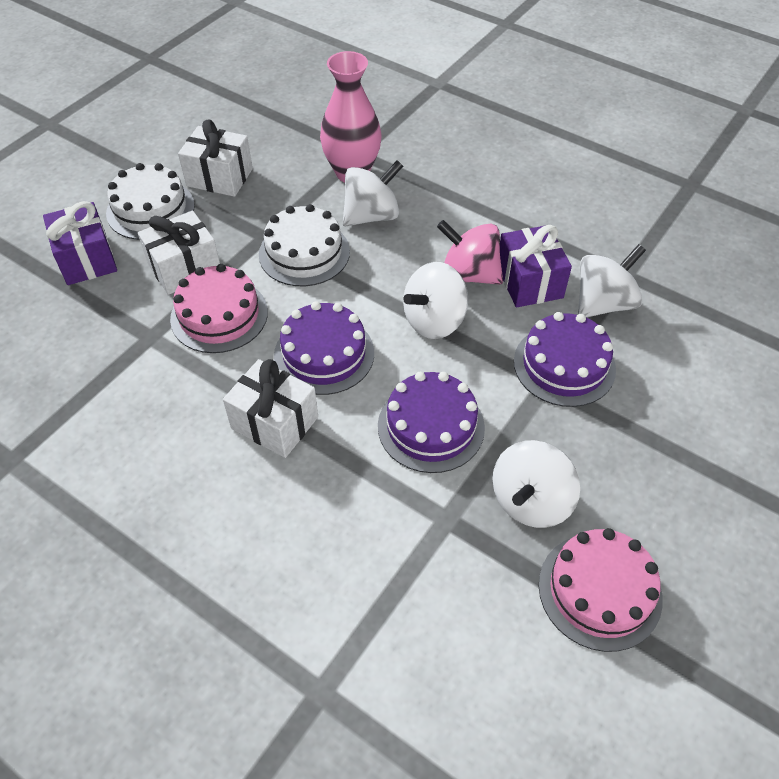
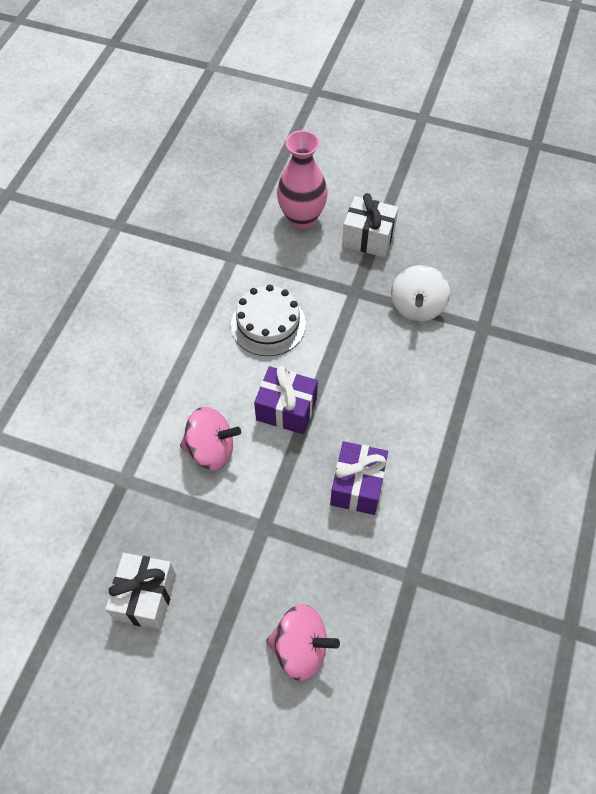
pink cake: [170,264,268,353] [539,528,663,652] = 2 -> none = 0
pink spinning top: [437,220,503,285] = 1 -> [180,407,241,470] [266,604,340,681] = 2
purple cake: [274,301,374,395] [378,372,485,473] [514,312,616,407] = 3 -> none = 0
white cake: [106,163,195,240] [259,204,350,286] = 2 -> [231,284,306,356] = 1
white gift: [138,210,220,295] [178,119,253,197] [223,359,318,458] = 3 -> [105,553,176,630] [342,193,398,257] = 2
white spinning top: [343,160,403,226] [403,262,468,339] [492,440,580,528] [578,244,646,318] = 4 -> [391,265,450,322] = 1

